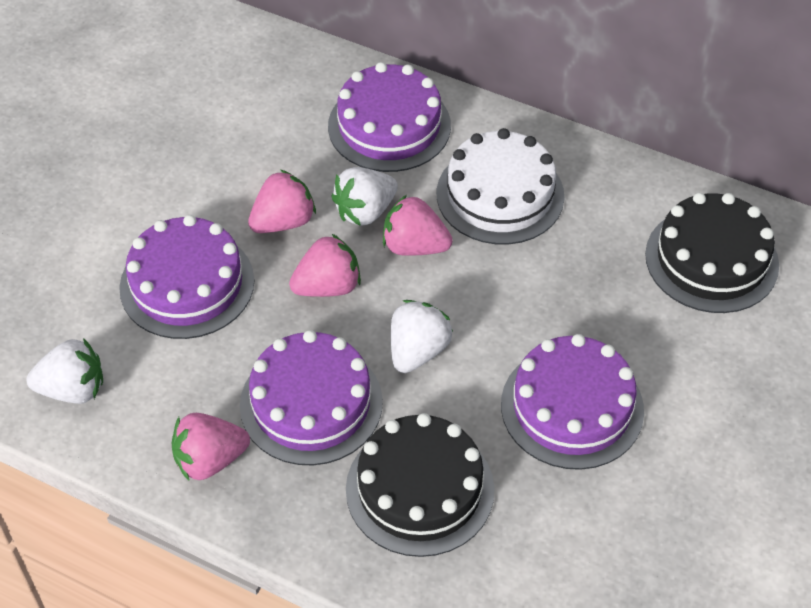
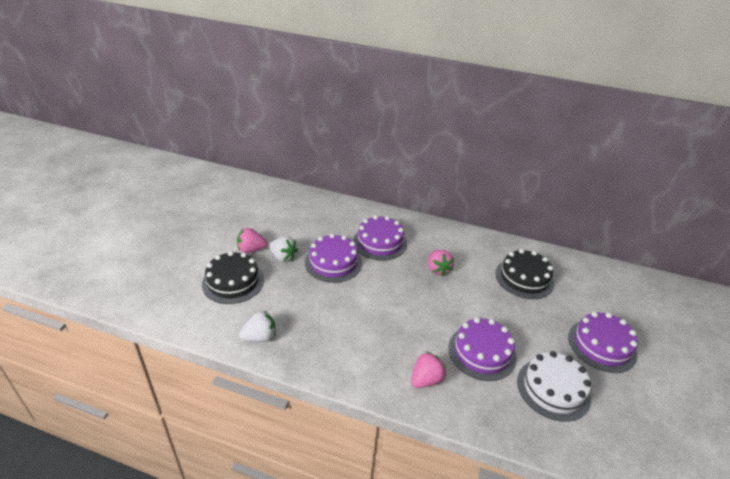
pink strawberry: [172,413,250,480] [248,170,316,233] [289,234,361,297] [383,195,453,256] = 4 -> [237,228,268,253] [411,351,446,388] [428,250,454,276] = 3
white strawberry: [27,338,103,404] [331,167,398,226] [391,300,453,373] = 3 -> [239,310,276,342] [269,236,298,262] = 2

